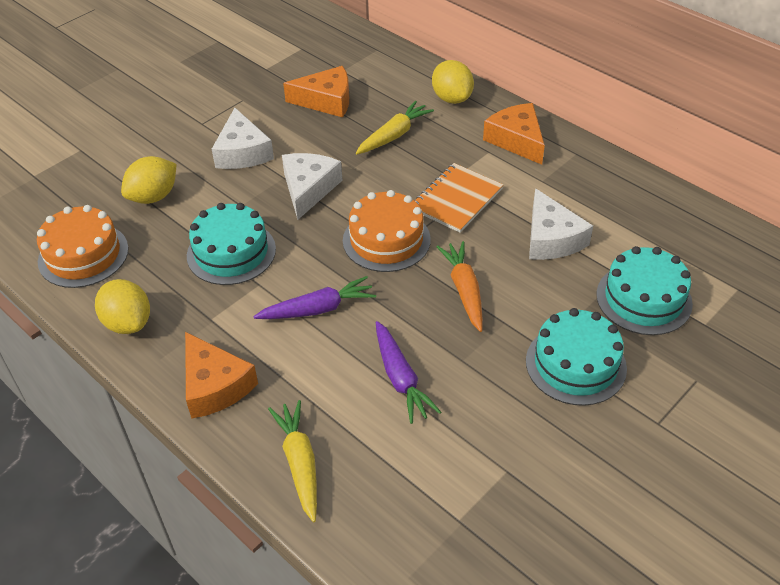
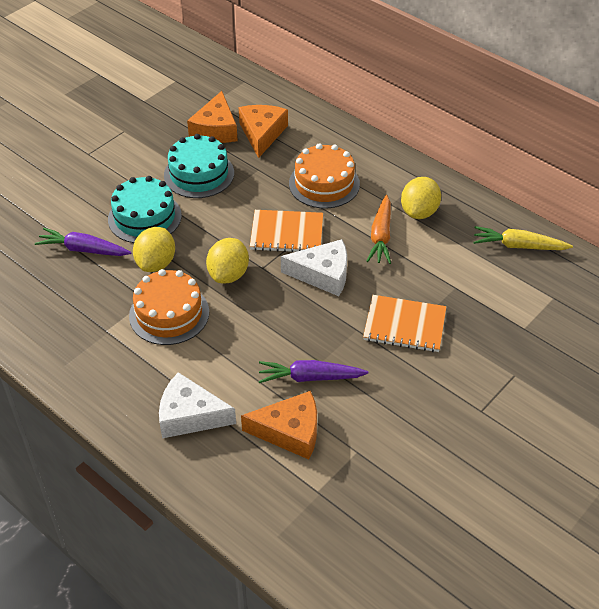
orange notebook: [414,163,503,233] = 1 -> [250,210,323,252] [363,295,447,352] = 2
turquoise cake: [187,203,276,285] [526,308,627,406] [596,246,693,335] = 3 -> [108,176,182,243] [164,134,234,198] = 2
white cheese: [212,108,274,169] [282,153,343,220] [529,188,593,260] = 3 -> [159,372,236,438] [281,239,347,296] = 2
yellow carrot: [268,400,317,522] [356,100,434,155] = 2 -> [474,226,573,250] = 1

